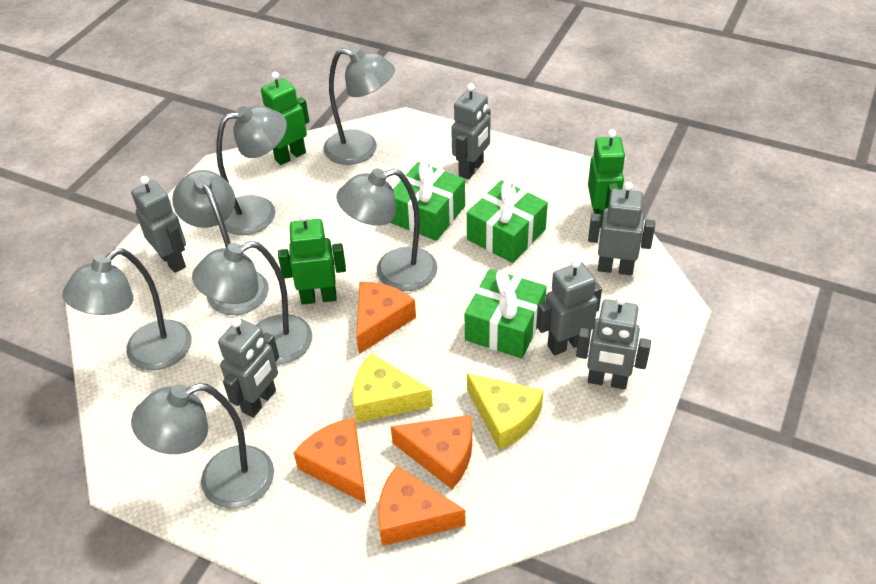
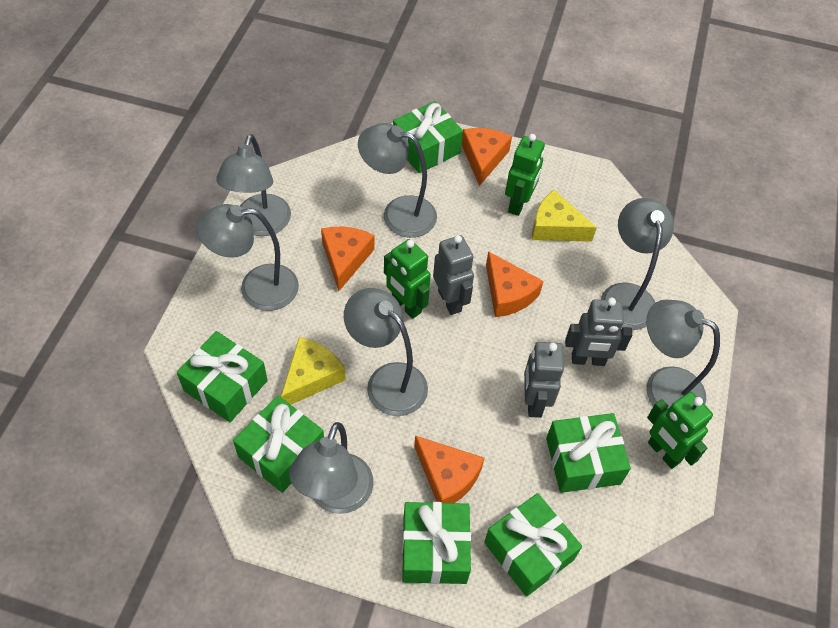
green gift: [390,161,465,241] [465,269,547,358] [467,180,548,263] = 3 -> [177,331,268,422] [233,395,324,493] [393,101,463,173] [402,502,471,584] [484,493,582,597] [546,413,631,493] = 6
grey robot: [131,176,186,273] [218,317,279,418] [451,83,491,180] [537,258,602,356] [576,295,651,390] [588,182,655,275] = 6 -> [433,235,474,315] [524,342,564,418] [565,297,632,366] = 3

